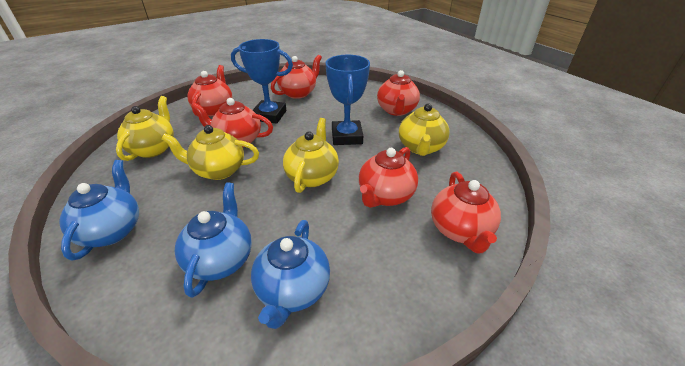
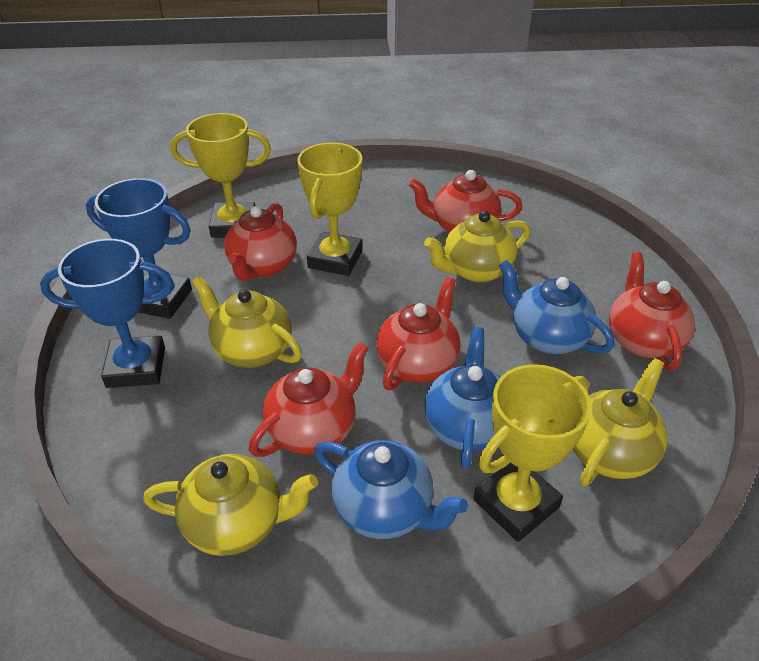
red teapot: [187,65,232,116] [191,98,273,147] [271,55,322,99] [359,147,418,208] [377,70,420,116] [431,172,501,253] = 6 -> [224,203,297,281] [249,342,369,457] [376,277,460,390] [409,170,522,233] [609,252,695,371] = 5
yellow trophy: none = 0 -> [170,113,271,238] [298,142,363,276] [473,364,592,542] = 3

